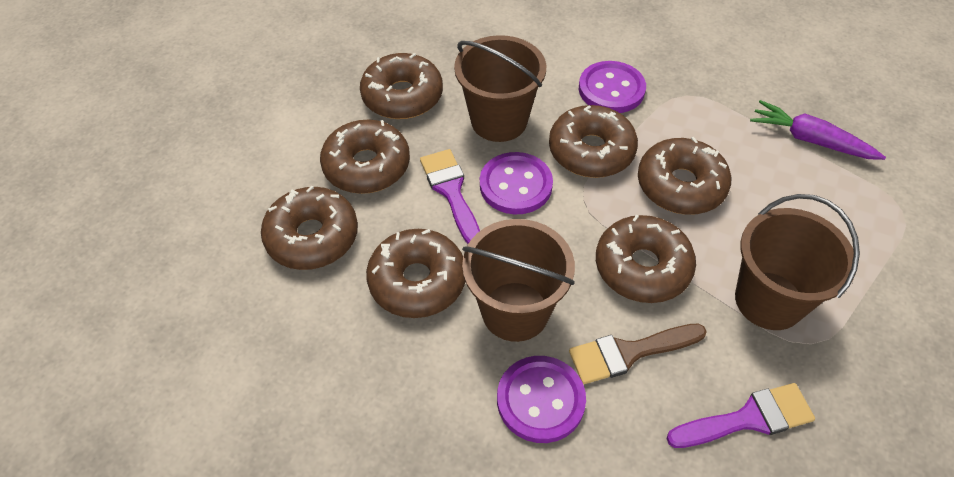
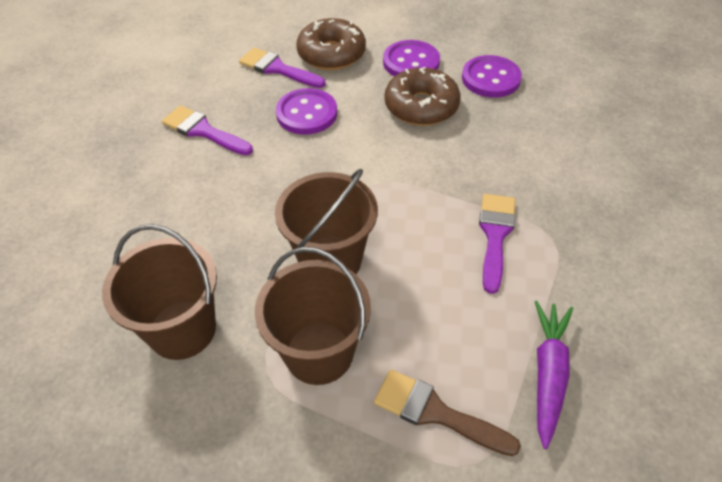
brown donut: [261,185,358,270] [320,120,410,194] [360,53,443,119] [366,229,465,318] [549,105,638,178] [596,214,696,303] [638,137,731,215] = 7 -> [296,18,366,70] [385,67,461,126] = 2
purple brush: [420,149,480,244] [666,383,815,448] = 2 -> [162,105,253,155] [239,47,326,88] [479,194,515,294] = 3

